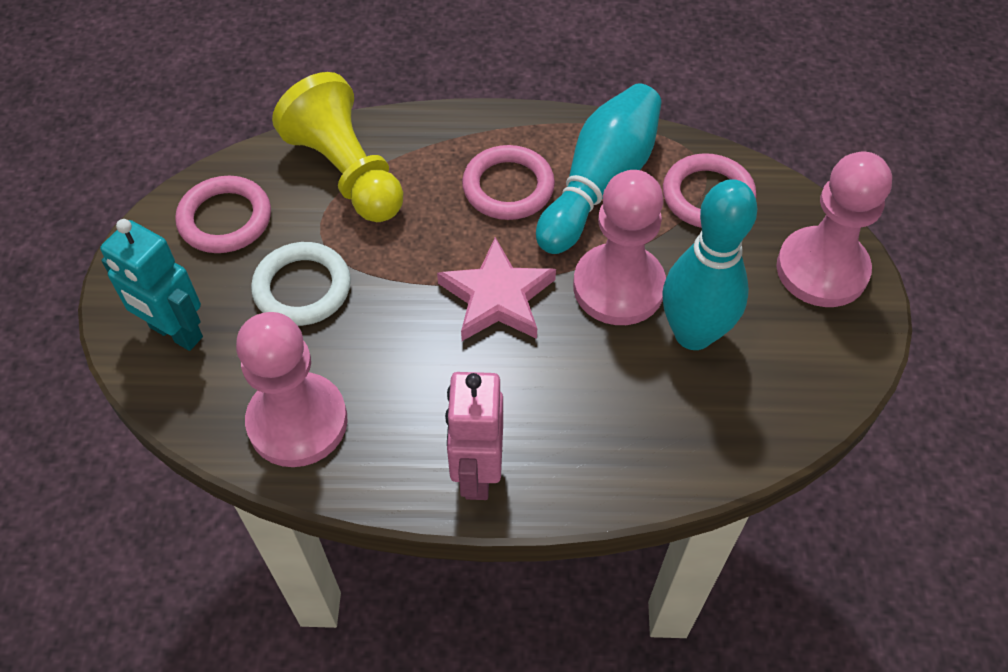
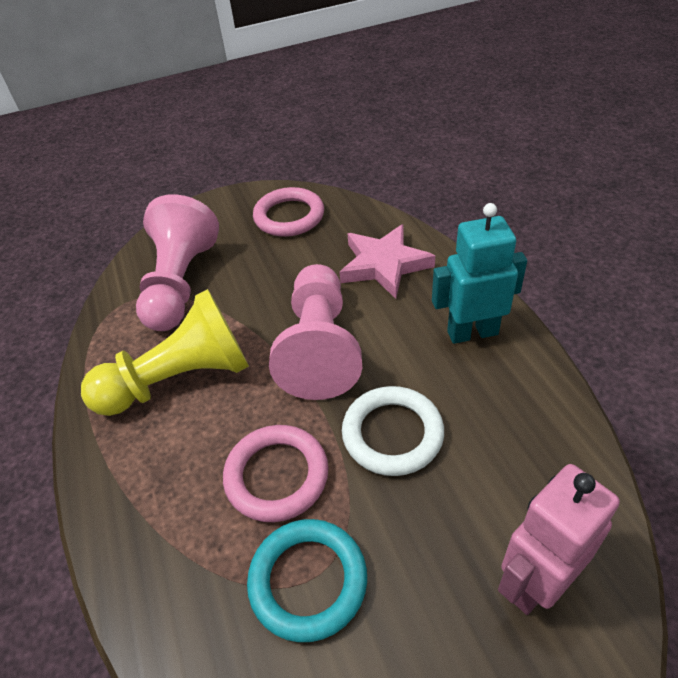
pink pawn: [236,312,348,467] [573,170,666,325] [776,152,892,307] = 3 -> [136,194,219,331] [269,264,362,400] = 2
pink ring: [175,176,271,253] [462,145,555,220] [663,153,756,228] = 3 -> [223,425,329,522] [253,187,324,237] = 2
turquoise bowling pin: [536,83,662,254] [662,179,757,350] = 2 -> none = 0
turquoise ring: none = 0 -> [247,519,367,642] = 1

